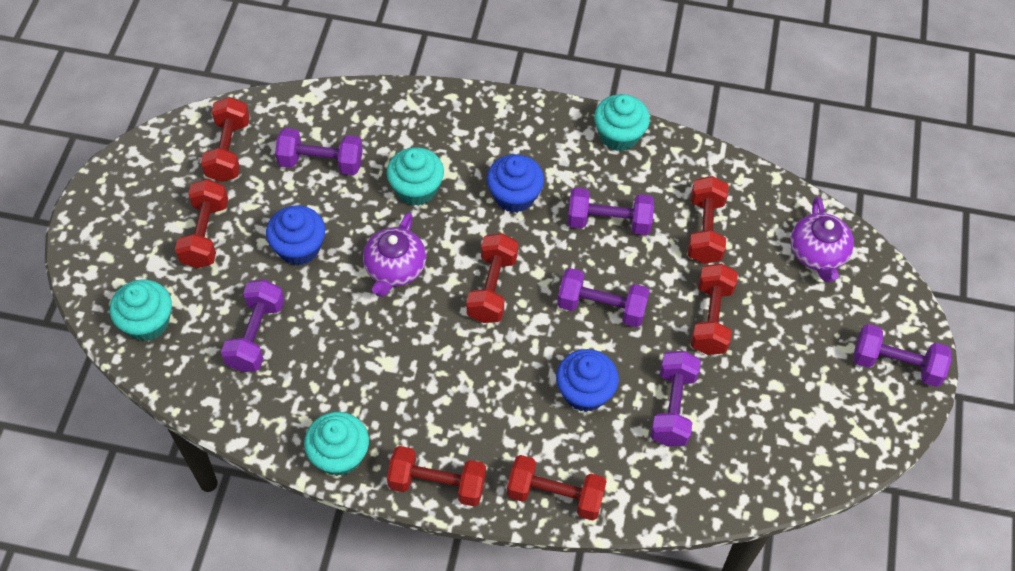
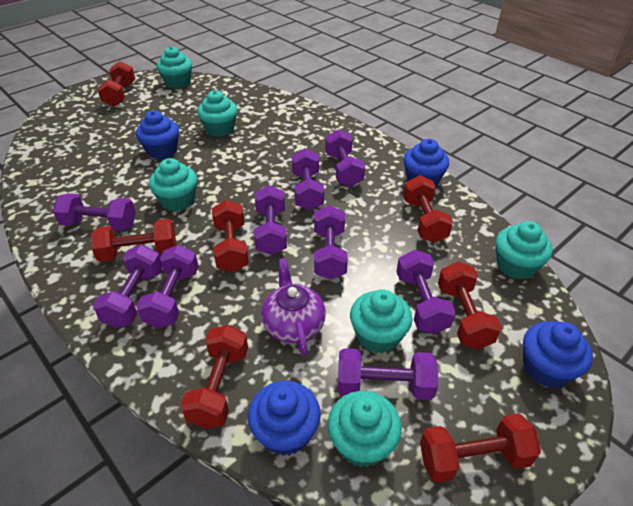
blue cupcake: [266,205,325,265] [487,154,544,213] [556,349,619,412] = 3 -> [136,110,179,159] [248,381,321,456] [404,139,449,186] [523,321,593,388] = 4
purple dumbbell: [221,280,284,372] [275,128,363,175] [557,268,650,327] [568,188,654,235] [650,351,701,446] [854,324,952,387] = 6 -> [53,193,136,231] [93,245,163,328] [136,245,199,328] [254,185,287,255] [292,148,324,210] [314,205,348,280] [325,129,365,187] [338,348,438,400] [396,250,456,334] = 9
purple teapot: [363,213,426,297] [790,197,854,283] = 2 -> [261,258,326,356] = 1
turquoise cupcake: [110,279,172,341] [304,412,369,476] [387,147,444,206] [594,94,650,151] = 4 -> [149,158,197,211] [157,46,192,89] [197,90,238,137] [328,391,402,467] [350,289,412,353] [496,221,553,280] = 6

